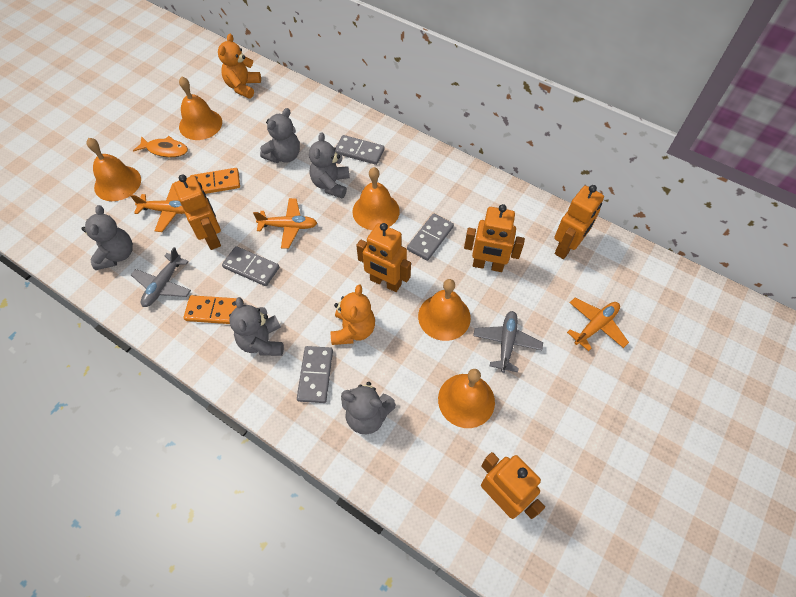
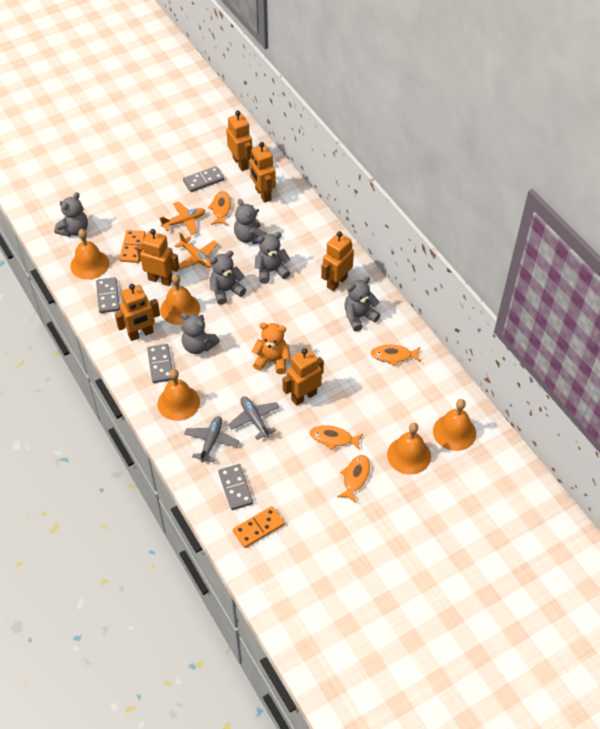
grey teddy bear: [81,205,133,270] [229,297,284,356] [260,108,300,163] [309,132,350,198] [341,382,396,434] = 5 -> [54,192,88,237] [181,313,220,354] [210,251,246,305] [234,199,267,244] [255,232,290,284] [344,276,380,332] = 6
orange fish: [133,136,188,157] = 1 -> [208,191,231,225] [310,425,364,451] [337,455,370,503] [371,345,421,366] = 4
orange plane: [130,183,185,232] [253,198,317,249] [567,298,629,351] = 3 -> [159,201,205,235] [174,232,218,269] = 2
orange robot: [173,174,221,250] [356,223,411,292] [464,204,525,272] [481,452,545,519] [554,185,604,259] = 5 -> [115,284,160,341] [137,229,179,286] [226,111,252,171] [250,142,276,203] [283,348,324,406] [321,231,354,291] = 6
orange teddy bear: [218,34,261,98] [330,284,375,345] = 2 -> [252,323,291,374] = 1

